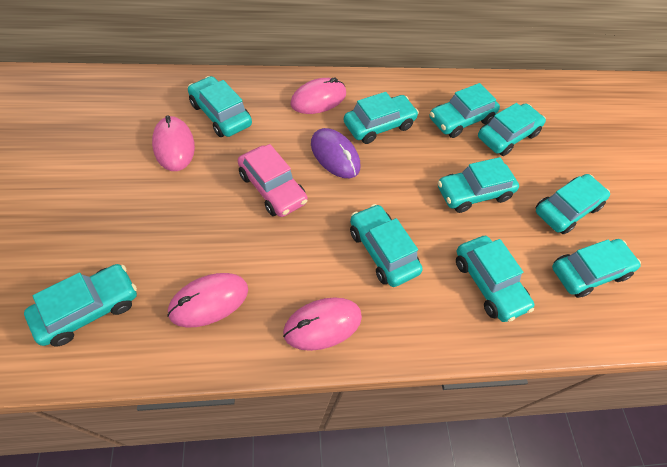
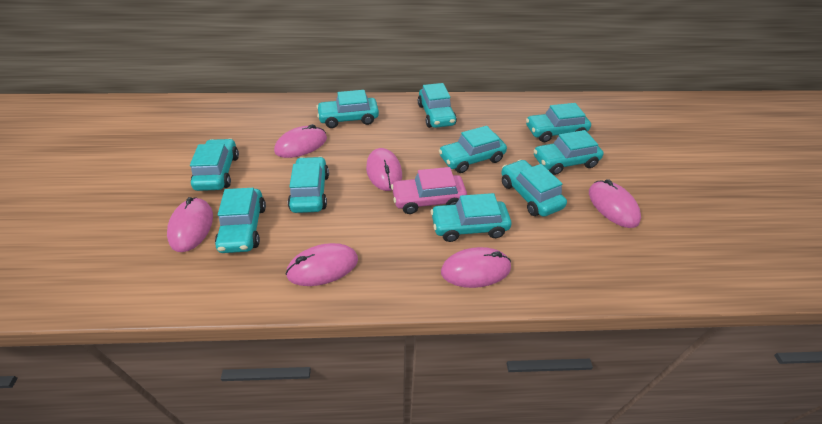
pink mouse: [152,115,195,171] [167,273,248,328] [283,297,362,351] [290,78,346,114] = 4 -> [167,197,213,252] [274,124,327,158] [285,243,358,286] [366,148,402,191] [441,247,511,288] [589,179,641,228] = 6
purple mouse: [311,128,360,178] = 1 -> none = 0

